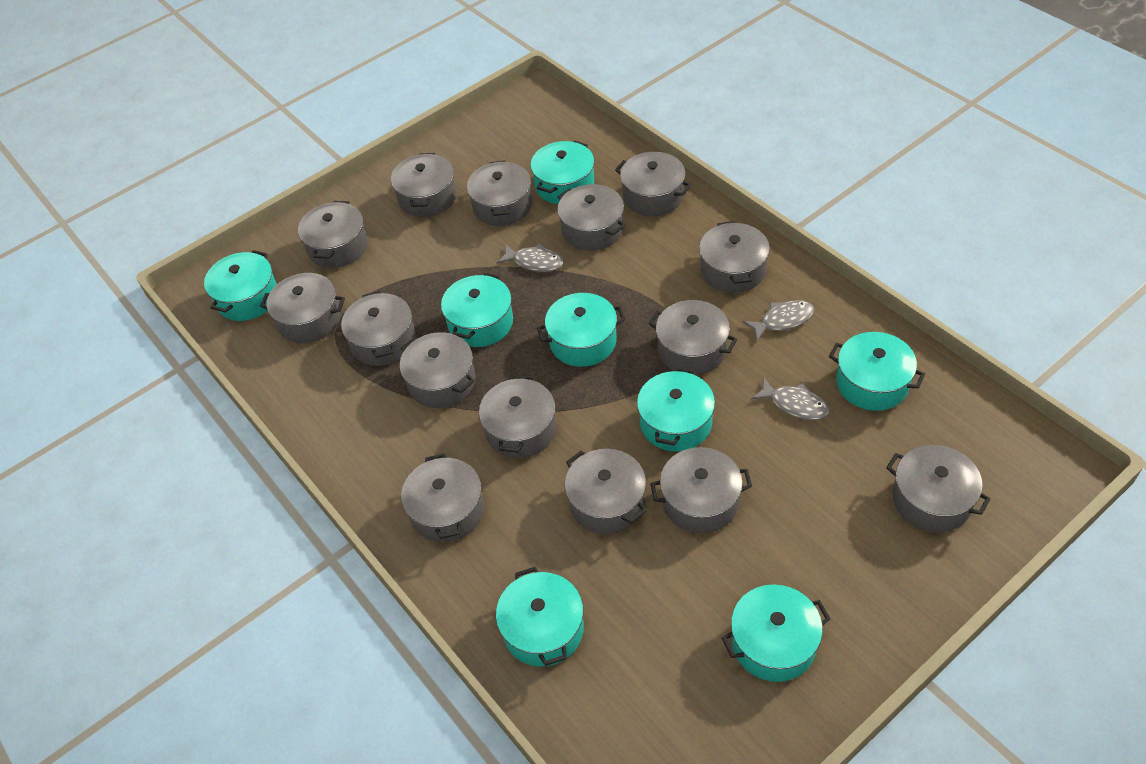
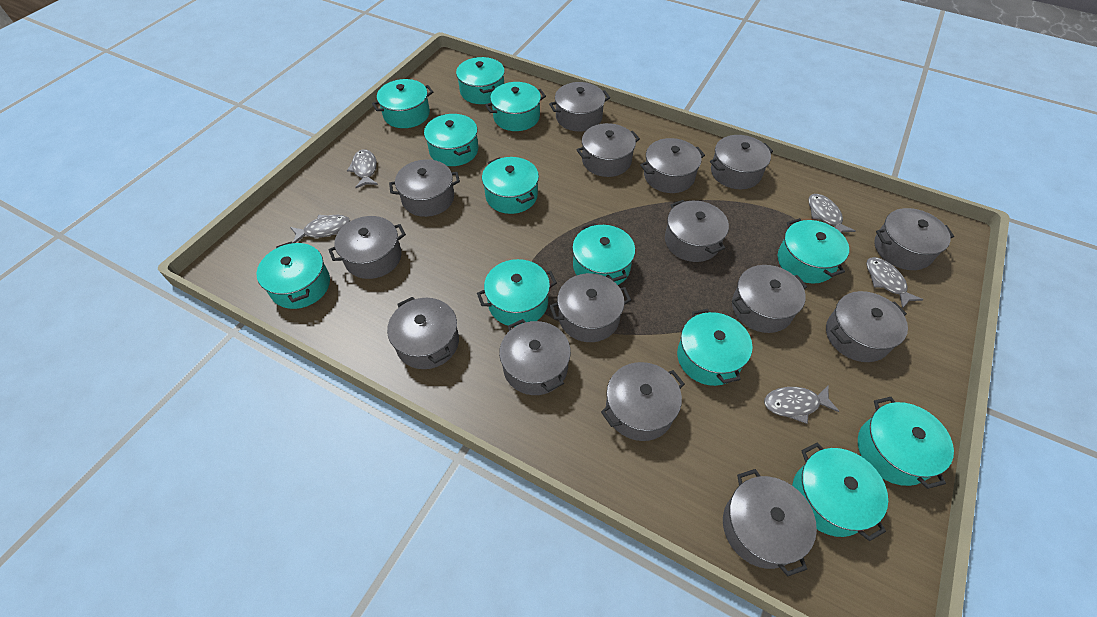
grey fish: [496,244,564,272] [743,300,814,341] [751,377,829,420] = 3 -> [290,215,350,243] [347,149,378,188] [764,386,839,424] [808,194,856,233] [866,257,923,309] = 5
turquoise pot: [204,250,277,321] [441,273,513,347] [496,567,584,667] [531,141,594,204] [537,293,626,367] [637,368,715,452] [722,584,830,682] [829,332,925,411] = 8 -> [256,241,330,309] [372,79,433,128] [424,114,478,166] [456,57,505,104] [477,259,557,327] [482,157,539,214] [485,82,546,131] [572,223,635,285] [677,309,753,386] [778,218,849,284] [792,442,888,541] [858,397,954,489] = 12

